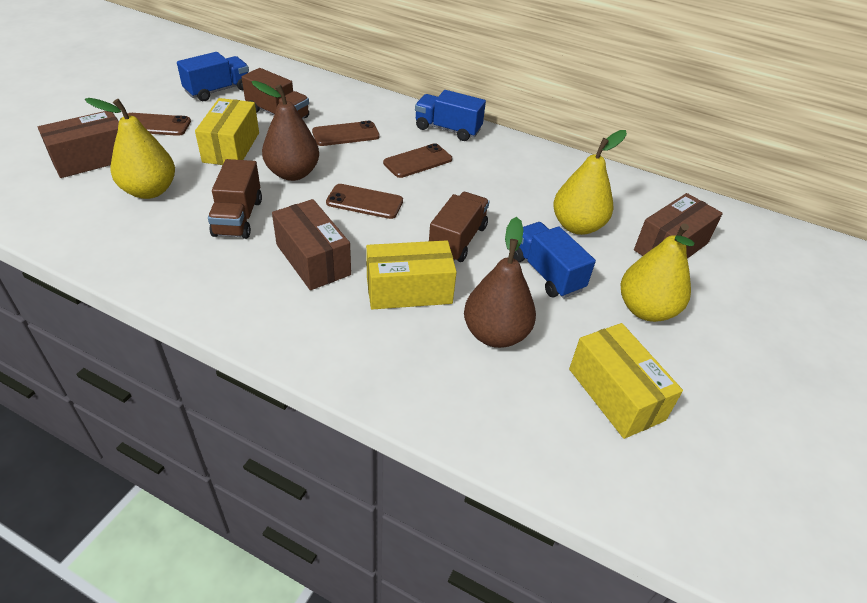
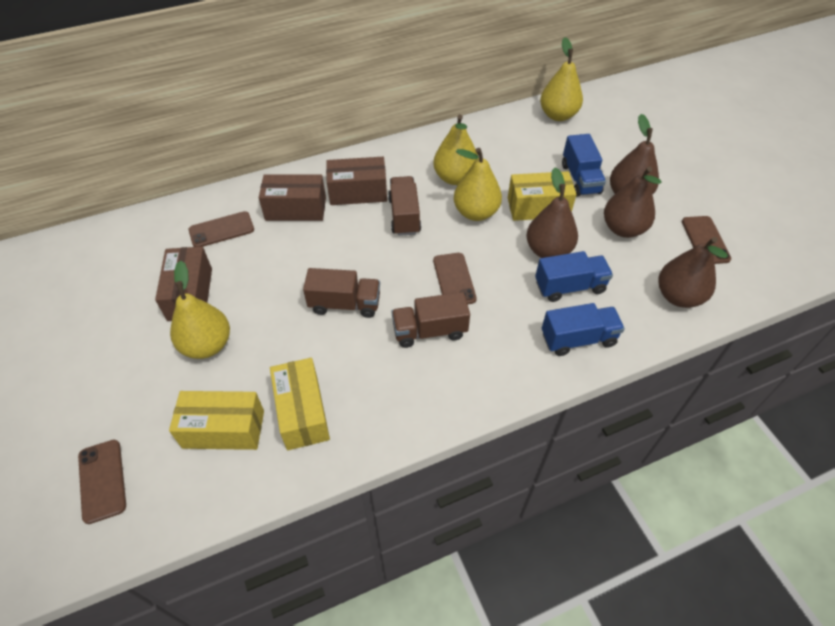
brown pear: [252,81,319,181] [464,217,536,348] = 2 -> [526,168,578,258] [604,166,662,238] [610,114,659,195] [658,237,728,308] = 4
yellow pear: [85,98,175,199] [553,130,627,235] [621,223,695,322] = 3 -> [170,261,230,359] [433,114,479,185] [454,148,502,221] [540,37,583,121] = 4

